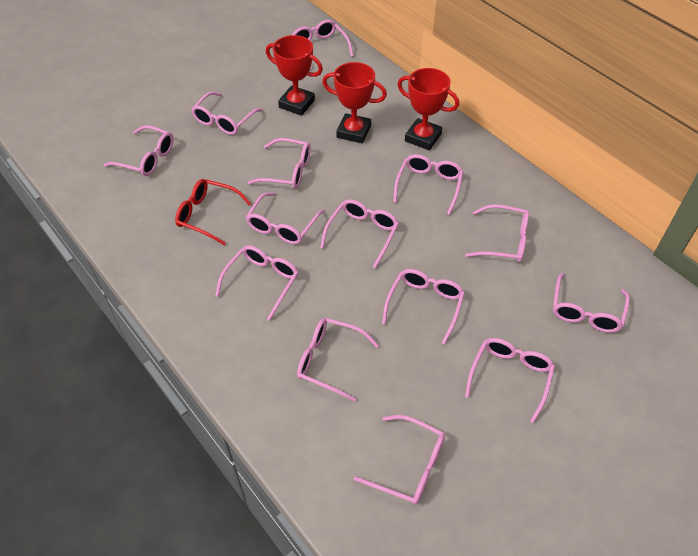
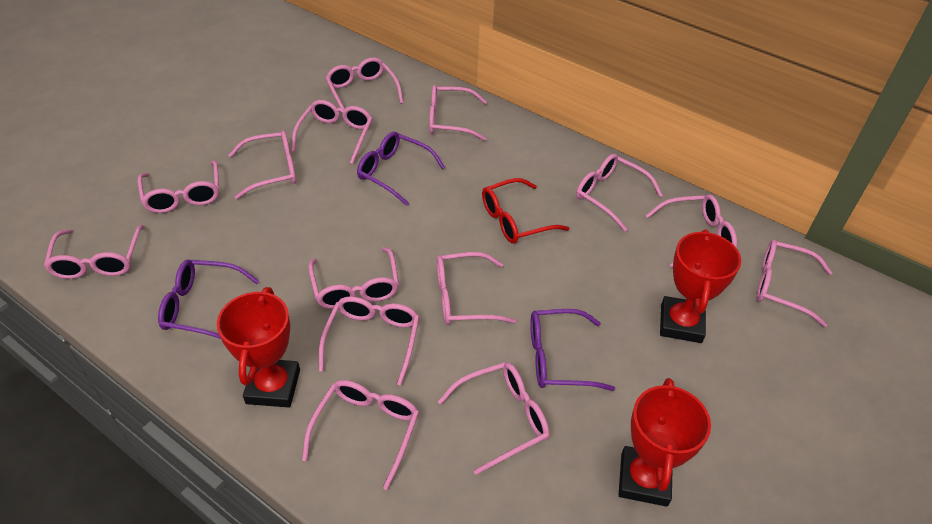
purple glasses: none = 0 -> [158,259,259,339] [357,131,445,206] [530,309,615,391] = 3

